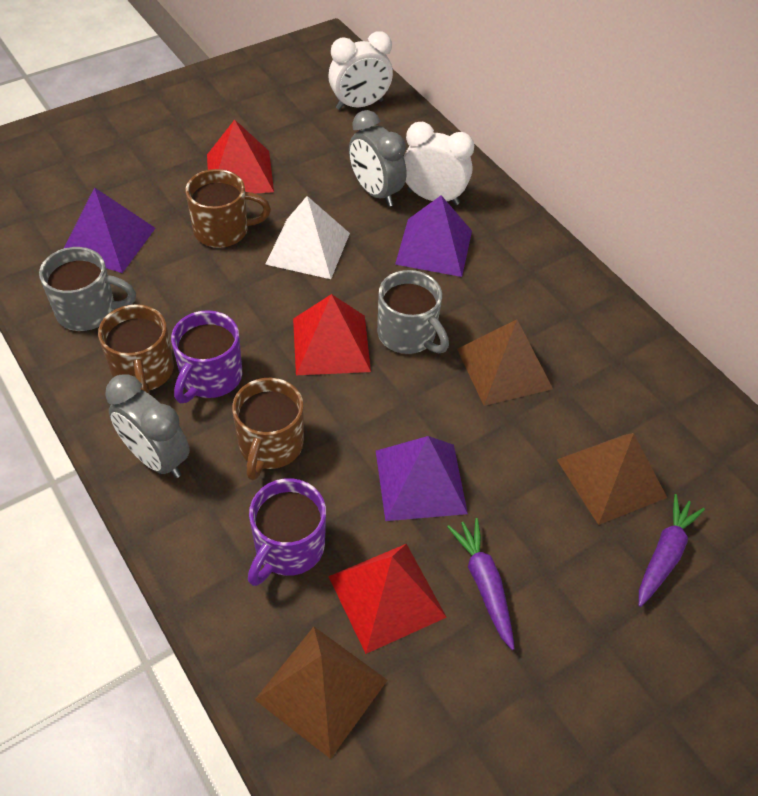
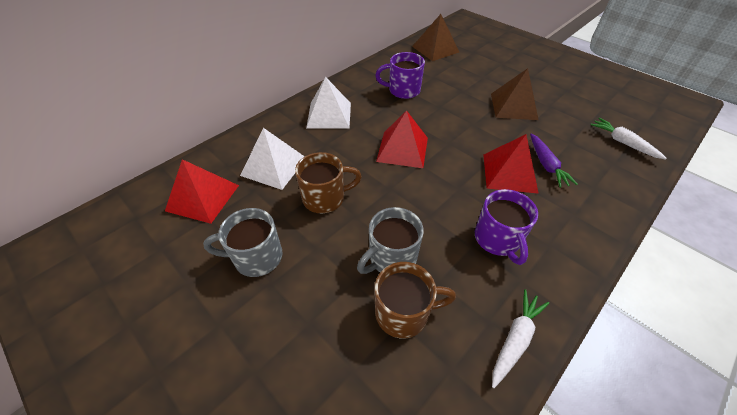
brown mug: [98,304,174,394] [185,169,271,248] [232,378,304,480] = 3 -> [295,152,362,213] [375,262,456,339] = 2
brown pyramid: [255,627,388,759] [457,320,553,406] [557,433,667,525] = 3 -> [412,14,459,61] [491,68,539,120] = 2
grey clock: [105,374,190,478] [349,110,406,207] = 2 -> none = 0
purple carrot: [447,518,515,650] [639,494,705,607] = 2 -> [530,133,578,188] = 1
purple pyramid: [64,187,155,273] [376,436,468,521] [395,195,472,277] = 3 -> none = 0
white carrot: none = 0 -> [492,289,549,388] [590,118,667,160] = 2
white clock: [328,31,393,110] [404,122,474,205] = 2 -> none = 0
white pyramid: [265,196,350,279] = 1 -> [240,128,305,190] [306,77,351,128] = 2

